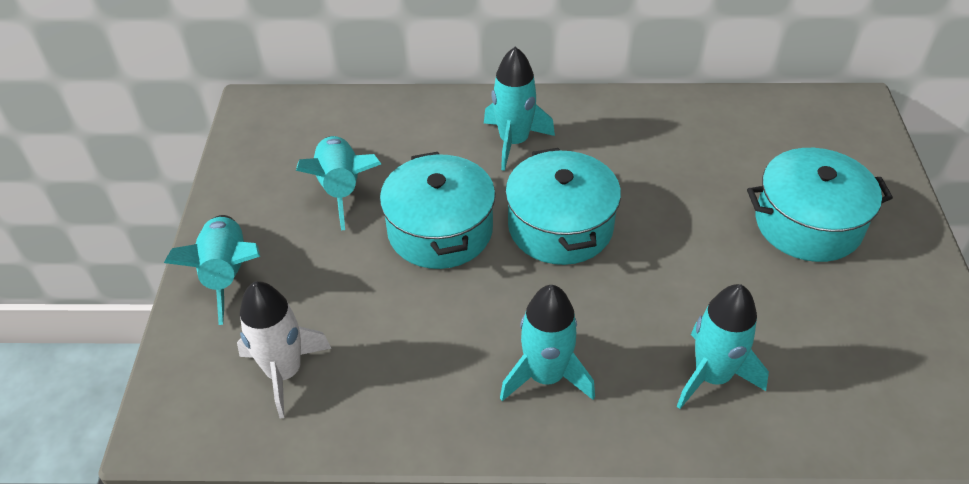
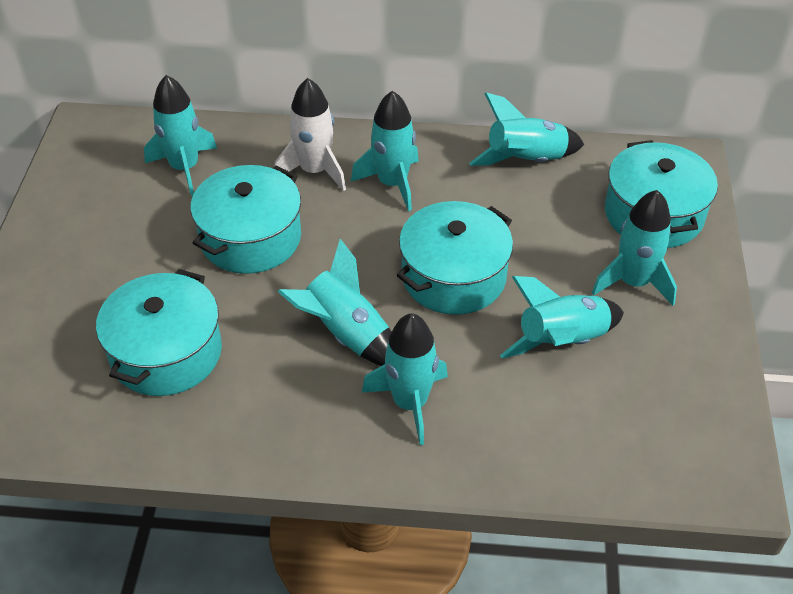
turquoise pot: [380,152,495,269] [505,148,621,265] [747,148,893,262] = 3 -> [96,269,222,396] [190,165,301,274] [397,201,513,315] [605,140,718,248] = 4
turquoise rocket: [164,215,260,325] [296,136,381,230] [484,47,555,171] [500,285,595,401] [677,284,769,409] = 5 -> [144,75,217,196] [278,239,391,366] [351,90,419,211] [362,313,448,445] [469,92,584,166] [500,276,624,358] [592,190,677,305] = 7

